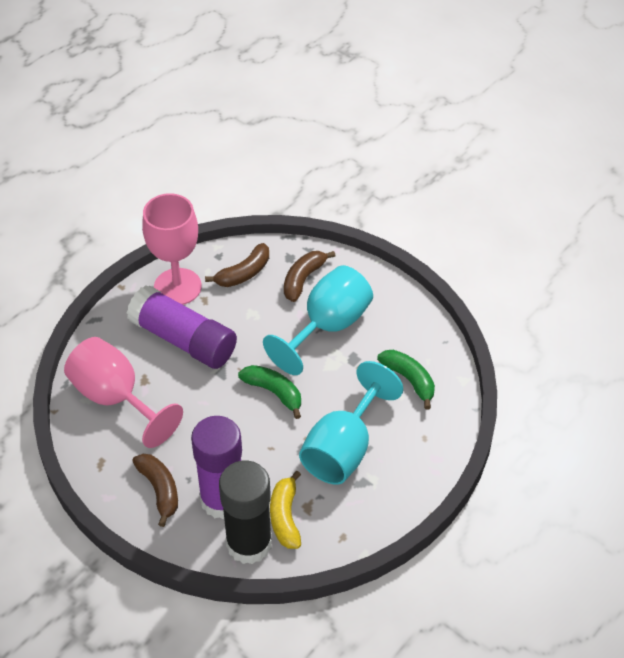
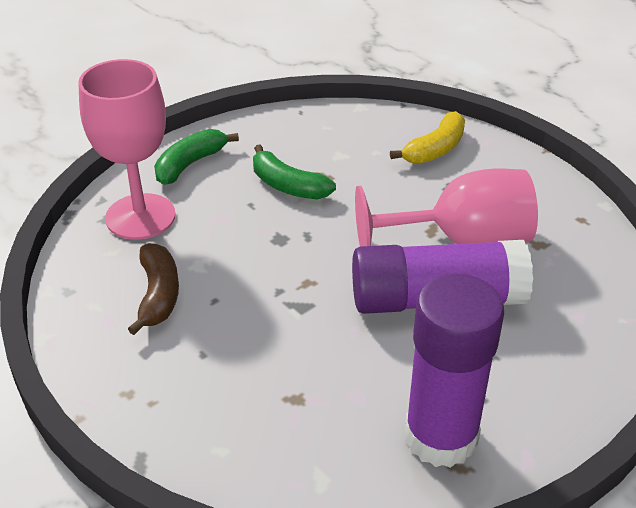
black glue stick: [219,460,272,564] = 1 -> none = 0
brown banana: [133,454,178,527] [205,243,269,287] [284,251,336,302] = 3 -> [128,243,179,335] = 1
turquoise goblet: [263,265,373,375] [299,361,403,485] = 2 -> none = 0

